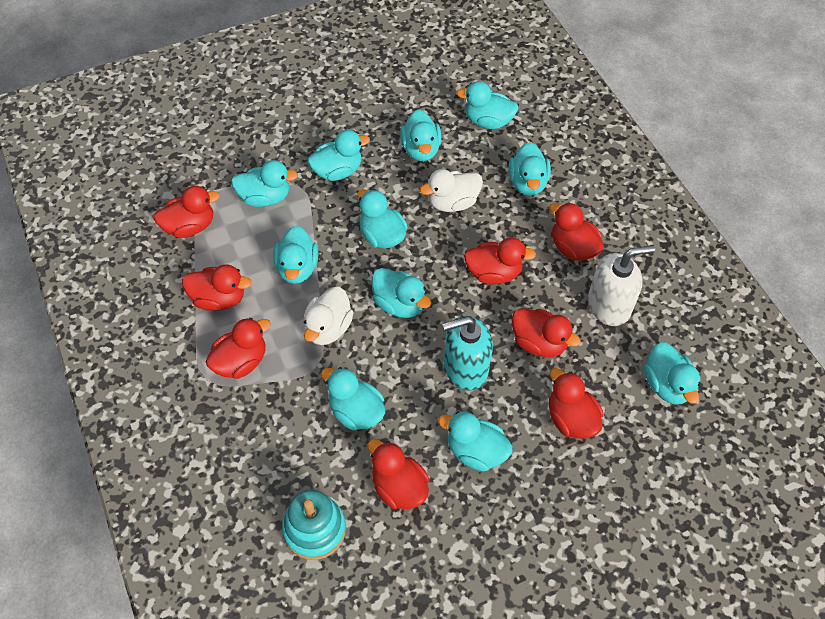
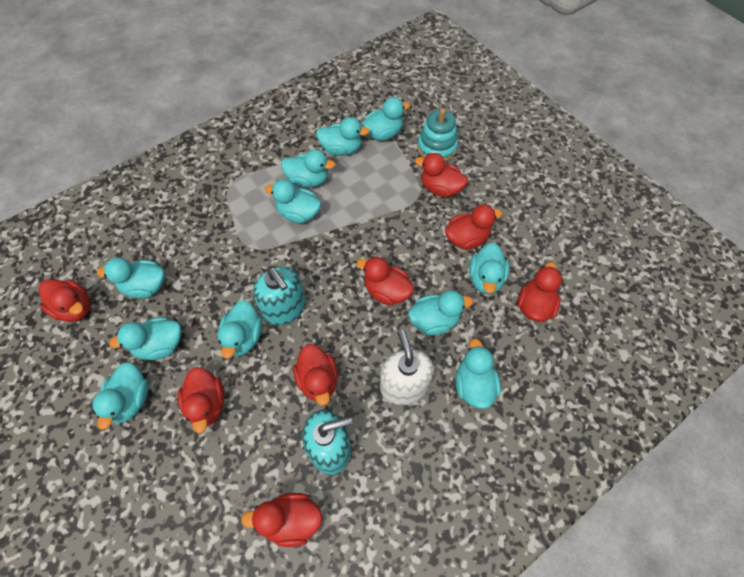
turquoise soap dispenser: [443,316,493,391] = 1 -> [253,267,306,325] [302,410,352,475] = 2
white duck: [304,287,354,345] [420,169,483,212] = 2 -> none = 0

